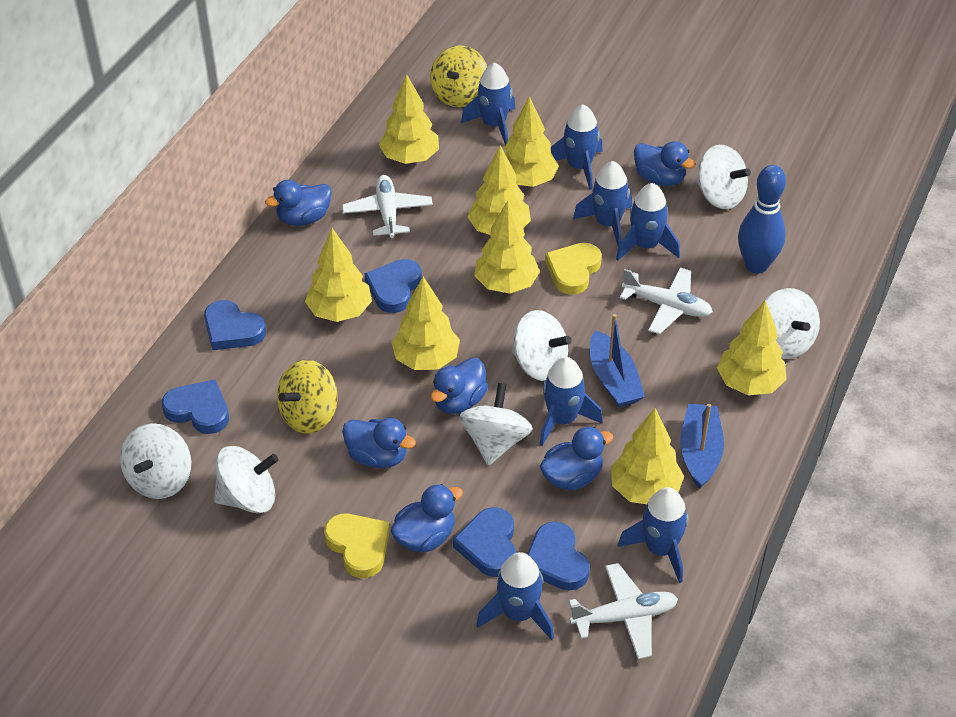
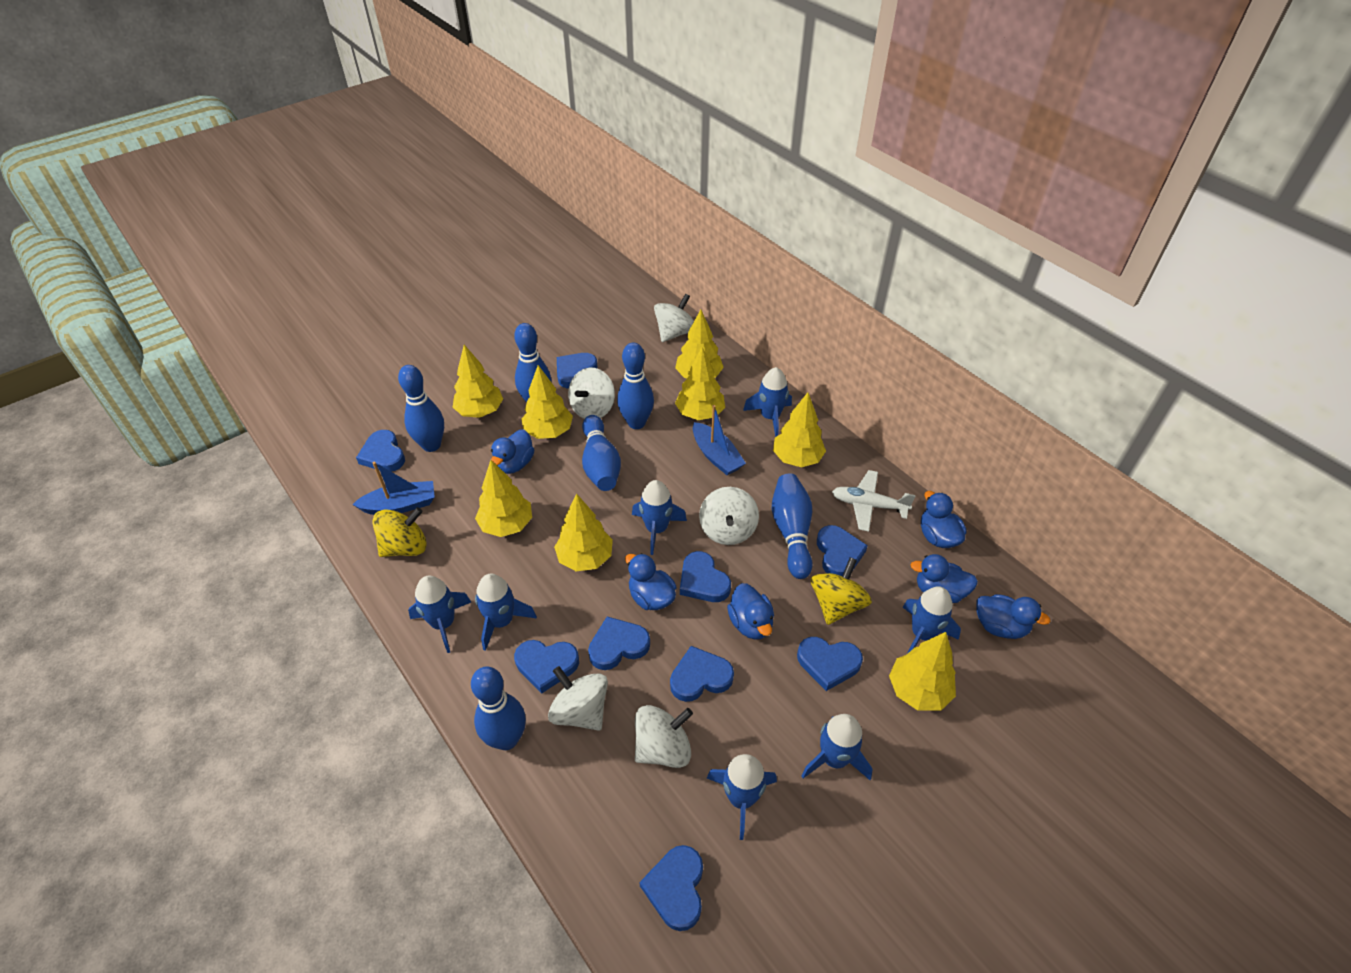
blue bowling pin: [738,165,786,273] = 1 -> [398,365,444,452] [471,667,526,750] [514,323,551,403] [582,415,621,491] [617,343,654,429] [772,474,813,579] = 6
blue heart: [162,379,229,434] [204,300,266,350] [365,259,422,313] [453,507,516,577] [527,522,590,590] = 5 -> [356,430,405,472] [514,640,579,694] [557,353,597,388] [588,617,650,670] [639,845,703,931] [670,646,734,702] [680,551,731,602] [797,637,863,691] [817,525,868,576] = 9
white plane: [342,175,433,238] [569,563,678,659] [620,268,713,334] = 3 -> [832,470,916,532] = 1
white spinning top: [120,423,191,499] [214,446,278,513] [459,383,533,466] [512,310,572,381] [697,145,751,209] [765,288,820,359] = 6 -> [548,666,608,731] [568,368,615,419] [635,705,693,768] [654,294,694,342] [699,487,759,545] = 5
yellow heart: [324,514,390,578] [545,243,602,295] = 2 -> none = 0

